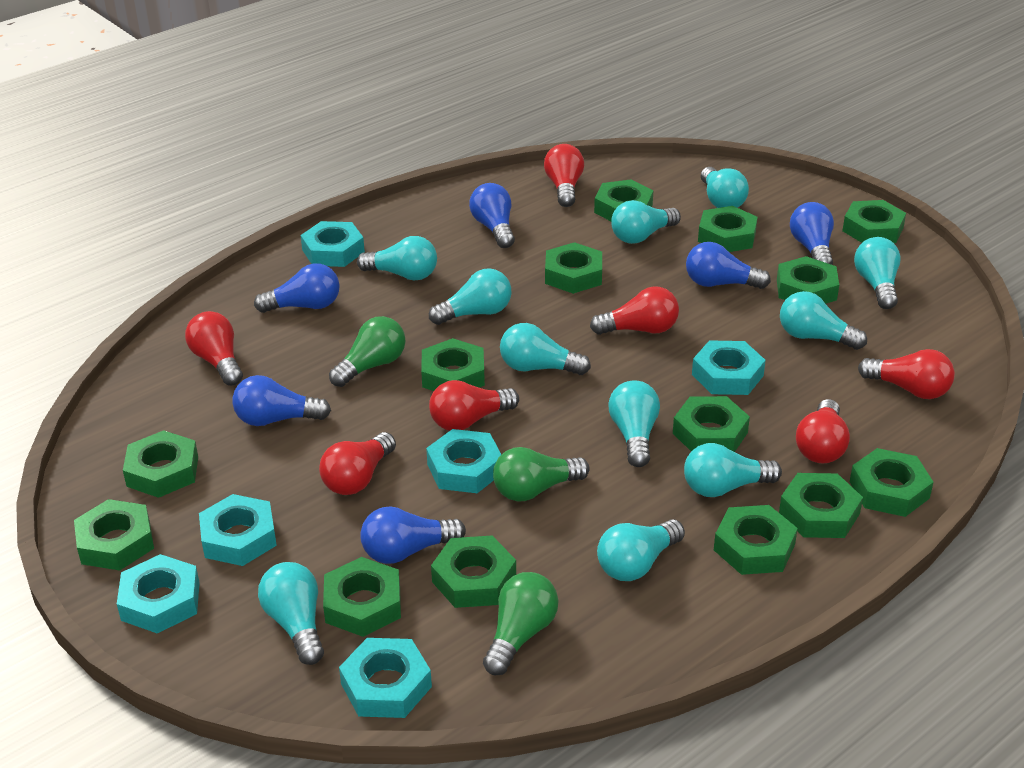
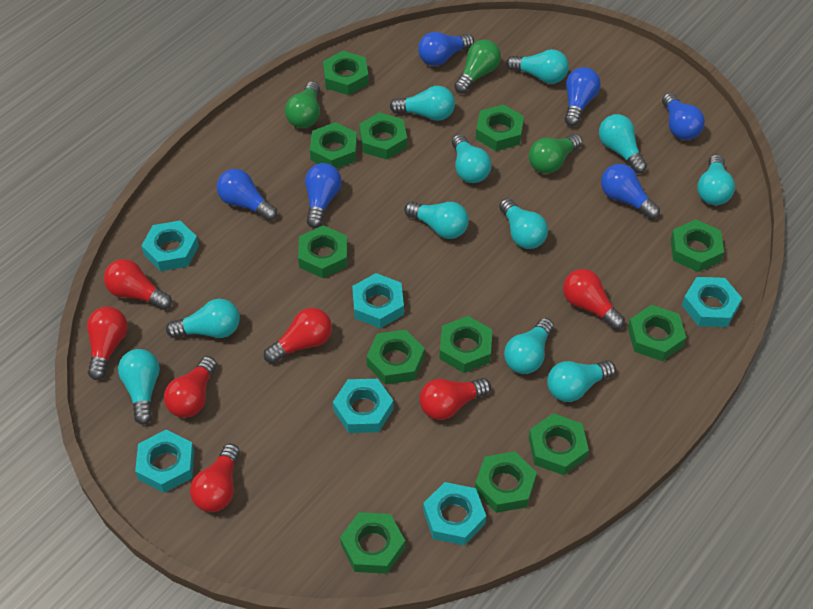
green nut: [74,499,154,570] [123,430,198,498] [323,557,401,637] [421,338,485,391] [431,536,516,608] [545,242,602,294] [594,179,653,221] [673,396,750,452] [698,206,758,252] [714,505,798,575] [777,256,839,304] [779,473,863,538] [842,200,906,243] [850,448,933,517] = 14 -> [298,225,347,278] [310,122,357,169] [323,51,369,95] [340,512,405,574] [359,112,407,160] [366,329,425,385] [439,316,492,373] [475,451,537,513] [476,104,524,151] [529,413,589,475] [628,305,686,361] [671,219,724,272] = 12

